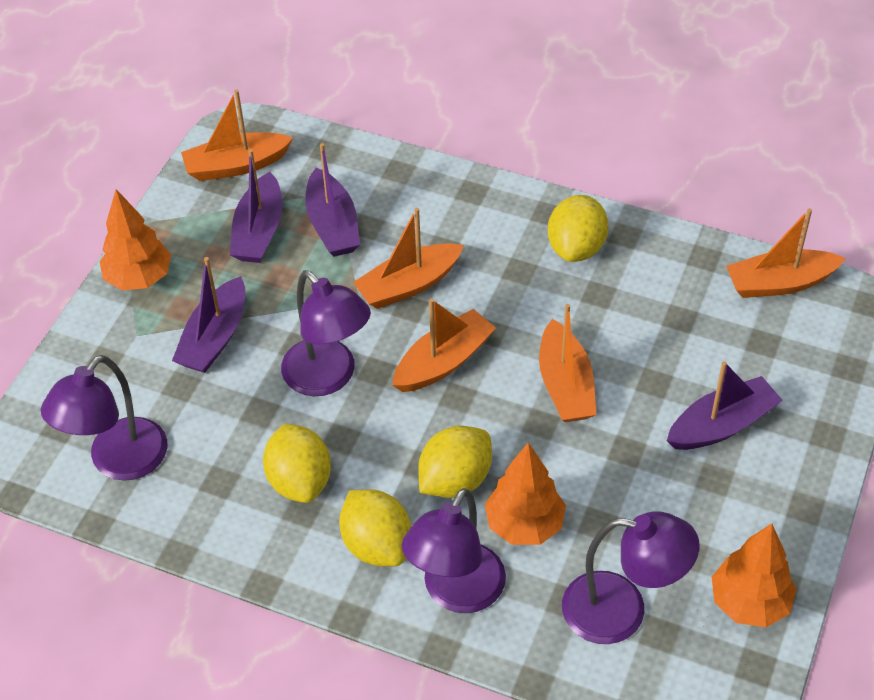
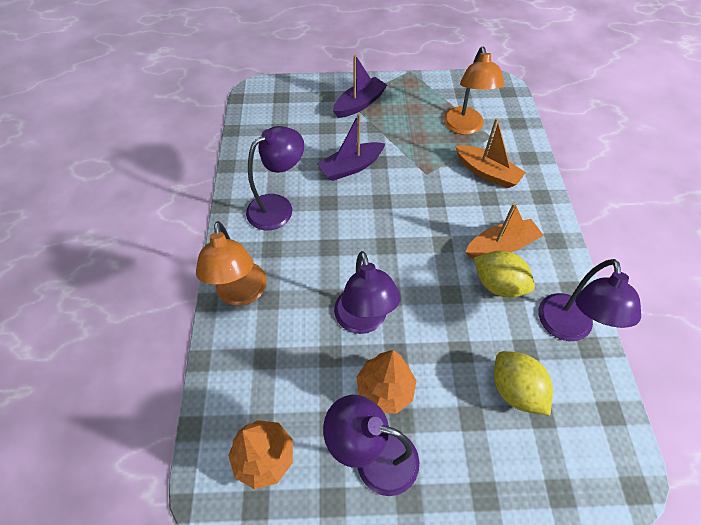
orange boat: [181,89,293,181] [353,208,464,309] [392,298,496,392] [539,304,597,422] [726,208,846,298] = 5 -> [455,118,526,188] [466,203,544,259] = 2
orange lamp: none = 0 -> [196,221,267,306] [443,47,505,135] = 2
orange tree: [99,189,171,290] [485,443,566,545] [712,524,797,627] = 3 -> [228,420,293,489] [356,350,417,414] = 2
purple boat: [172,257,245,373] [230,149,282,263] [305,143,360,257] [667,361,783,450] = 4 -> [317,113,385,181] [333,55,387,118] = 2
yellow lemon: [263,423,331,503] [339,489,411,567] [418,426,492,498] [548,195,608,262] = 4 -> [474,251,535,298] [494,351,553,415] = 2

